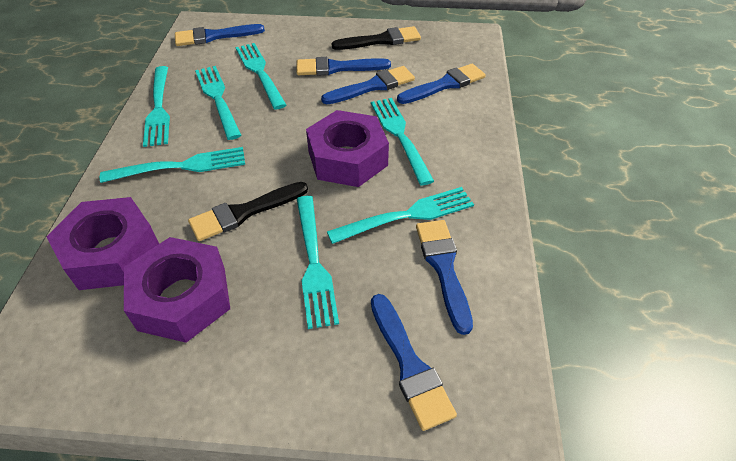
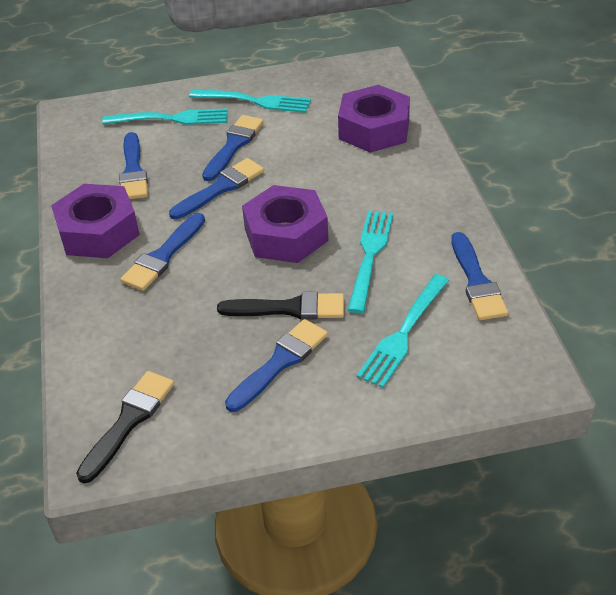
turquoise fork: [100,147,245,183] [143,66,170,147] [195,66,242,140] [235,43,286,109] [297,196,339,329] [327,187,474,244] [371,98,434,185] = 7 -> [102,108,228,125] [189,89,311,113] [347,210,393,313] [356,274,449,388] = 4

